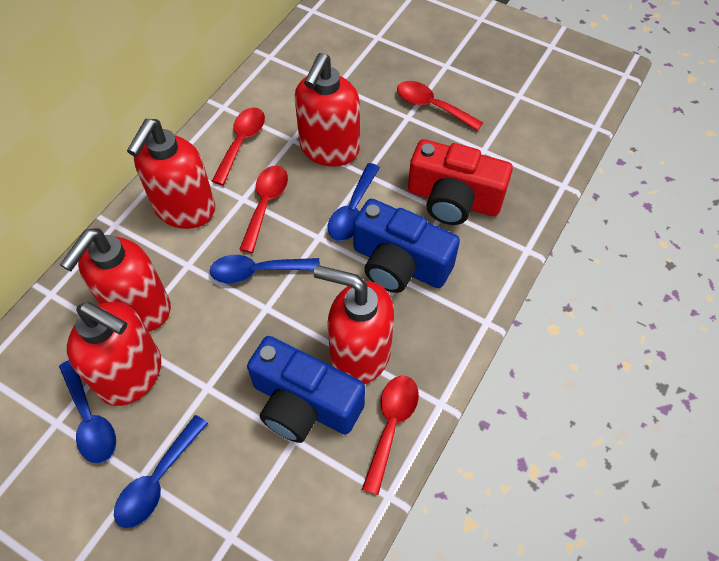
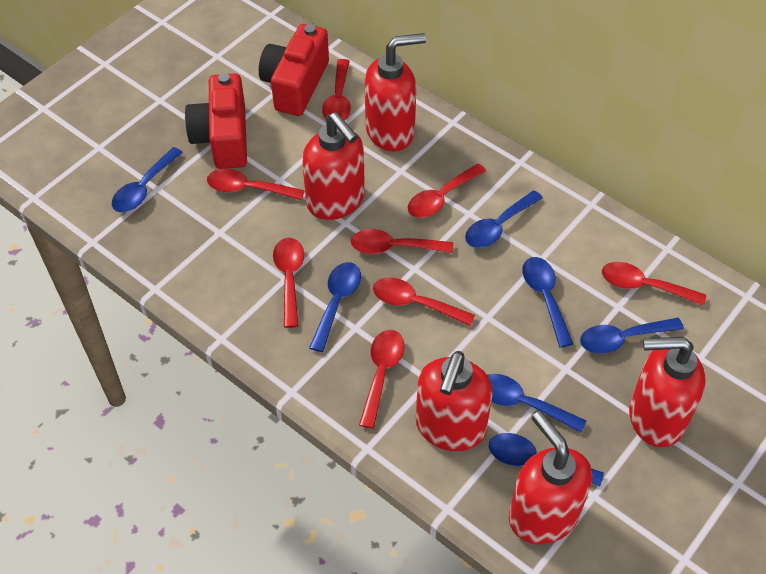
blue camera: [247,336,365,443] [353,199,460,293] = 2 -> none = 0
blue spoon: [59,360,116,463] [114,415,208,528] [210,255,320,283] [328,163,380,241] = 4 -> [112,147,183,212] [309,262,361,352] [465,190,543,248] [487,374,586,433] [489,433,604,486] [522,257,573,348] [580,318,684,354] = 7
red camera: [408,139,513,225] = 1 -> [185,73,247,169] [259,24,329,116] = 2
red spoon: [212,108,265,185] [239,166,288,253] [362,376,419,495] [397,81,483,131] = 4 -> [207,169,305,201] [273,238,304,328] [322,59,351,120] [351,229,453,254] [359,330,405,429] [373,277,475,326] [407,163,486,218] [602,262,706,306] = 8

